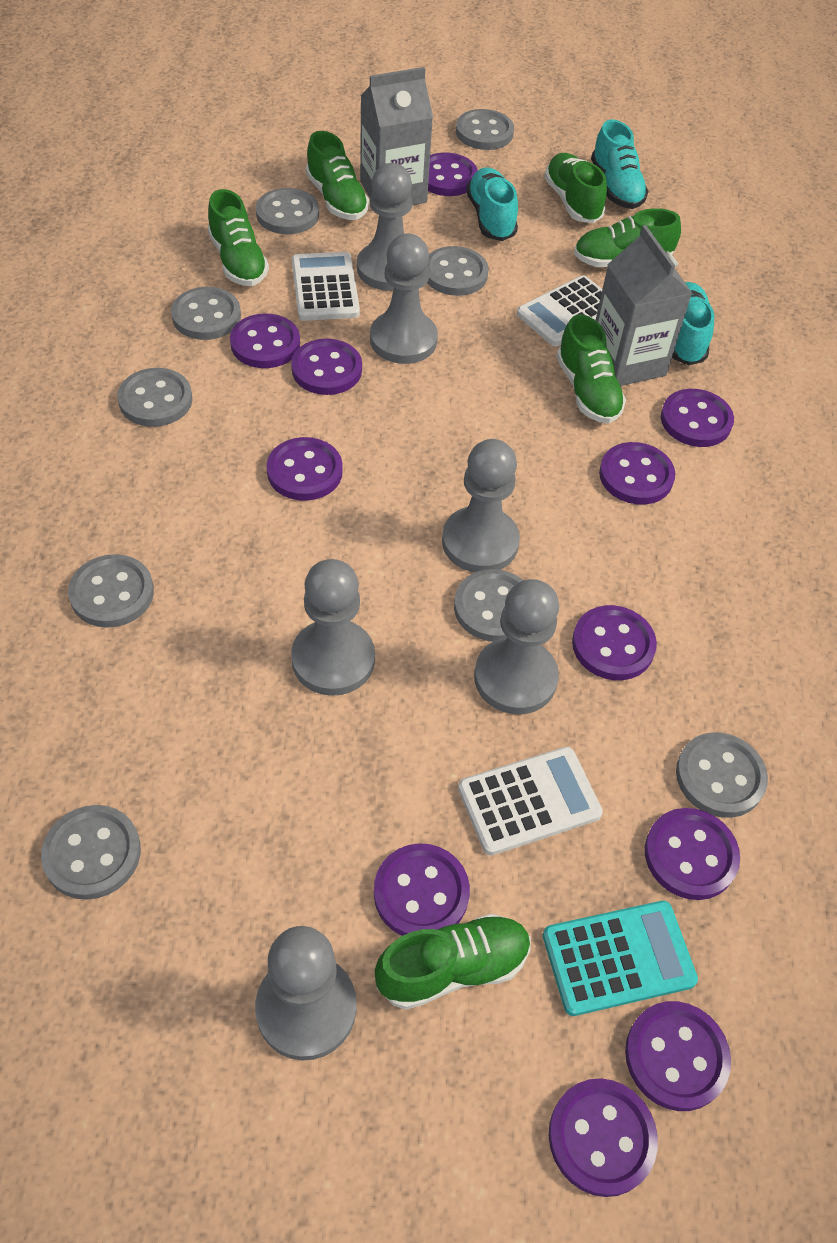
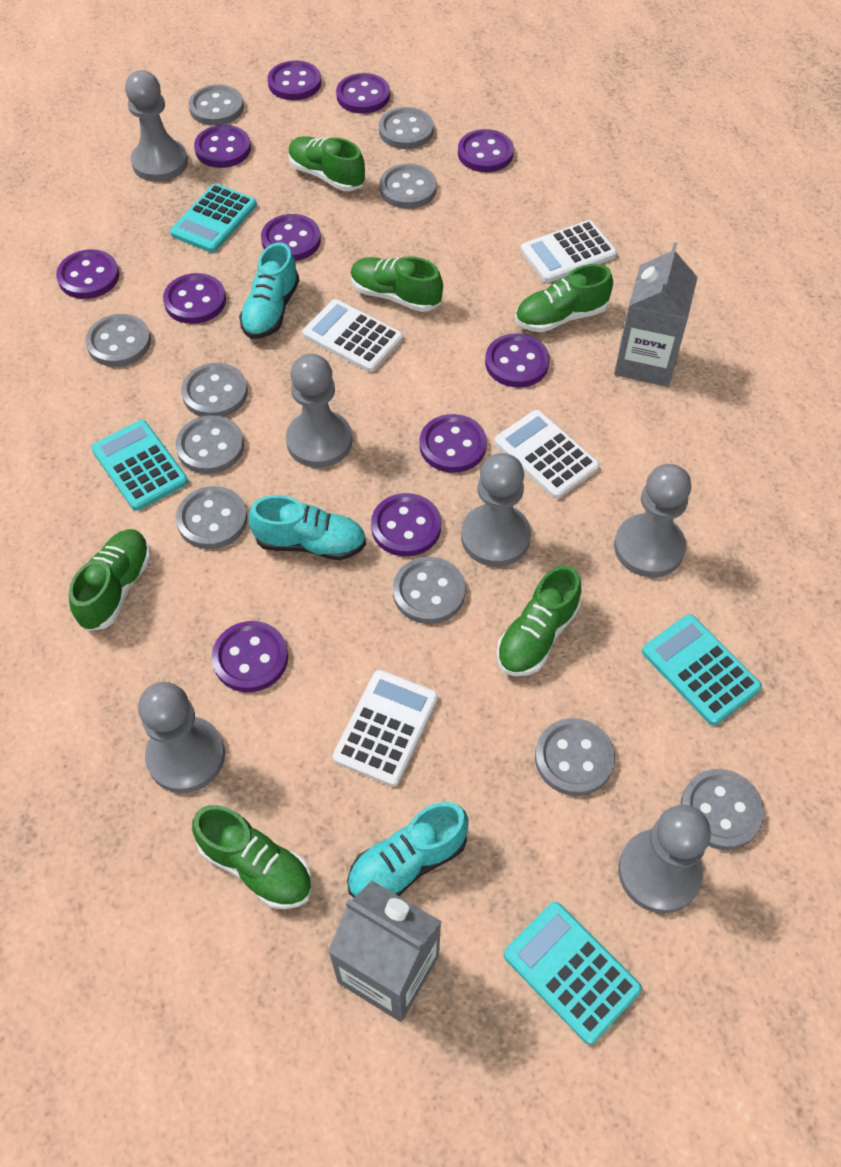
grey button: [41,805,141,900] [68,554,154,628] [117,368,192,427] [171,287,241,340] [256,188,319,234] [427,246,489,296] [454,569,523,642] [456,109,514,150] [676,732,768,818] = 9 -> [85,314,151,367] [176,415,244,474] [176,486,247,549] [181,363,248,417] [189,85,244,126] [379,107,434,149] [379,164,437,209] [393,557,465,624] [535,718,615,796] [680,769,764,850] = 10
turquoise calculator: [543,901,698,1016] = 1 -> [91,420,188,511] [170,184,257,253] [504,902,642,1045] [642,614,762,725] = 4
white calculator: [292,252,360,321] [458,747,603,855] [517,275,602,347] = 3 -> [302,299,403,372] [333,670,438,787] [494,410,600,499] [521,220,617,283] = 4

